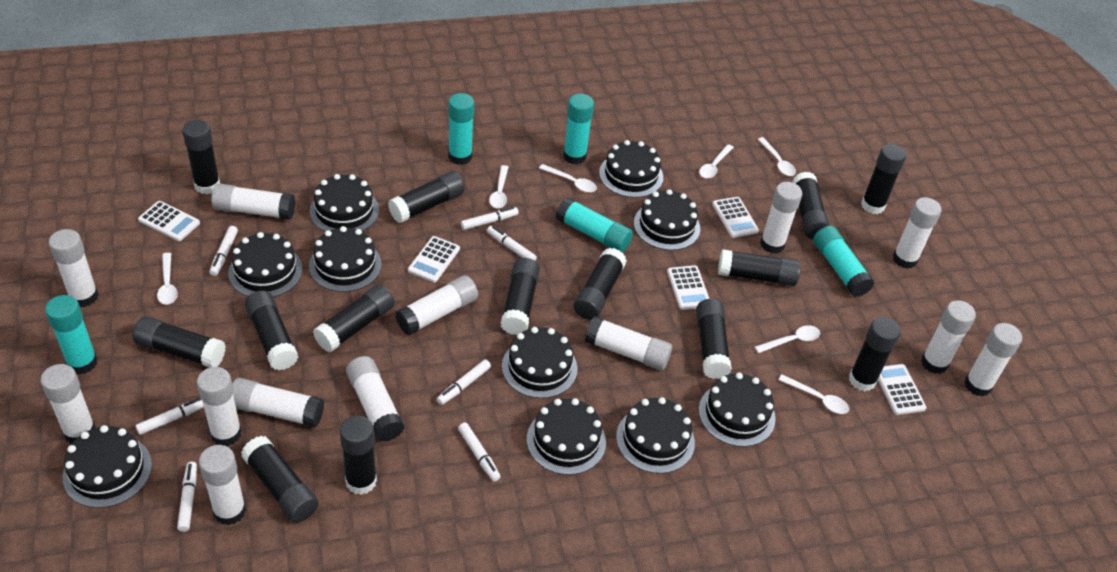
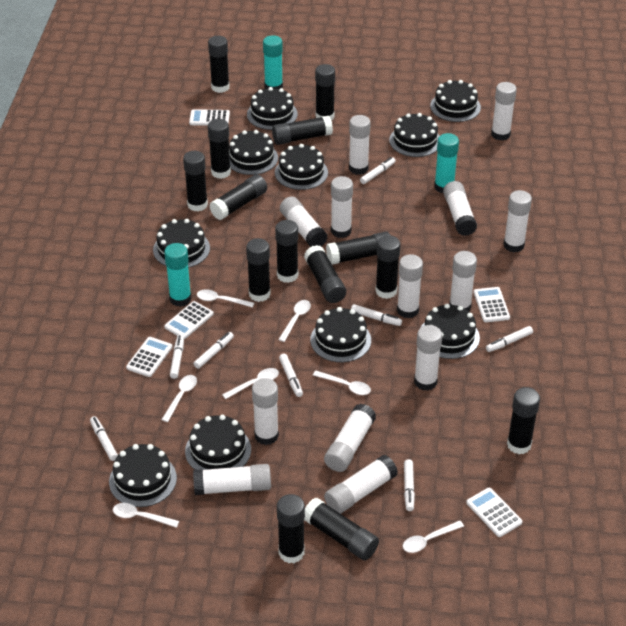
turquoise glue stick: [45,295,97,374] [448,93,474,165] [556,197,633,253] [563,94,594,165] [813,226,874,297] = 5 -> [164,243,192,307] [263,35,283,89] [434,133,459,193] = 3
white marker: [135,398,204,435] [177,462,197,532] [210,226,238,276] [437,359,491,405] [458,422,501,482] [461,207,519,230] [487,226,537,261] = 7 -> [90,416,118,461] [170,335,184,379] [194,332,234,369] [279,354,303,397] [351,304,402,326] [360,157,395,184] [404,459,415,511] [486,326,533,352] = 8

